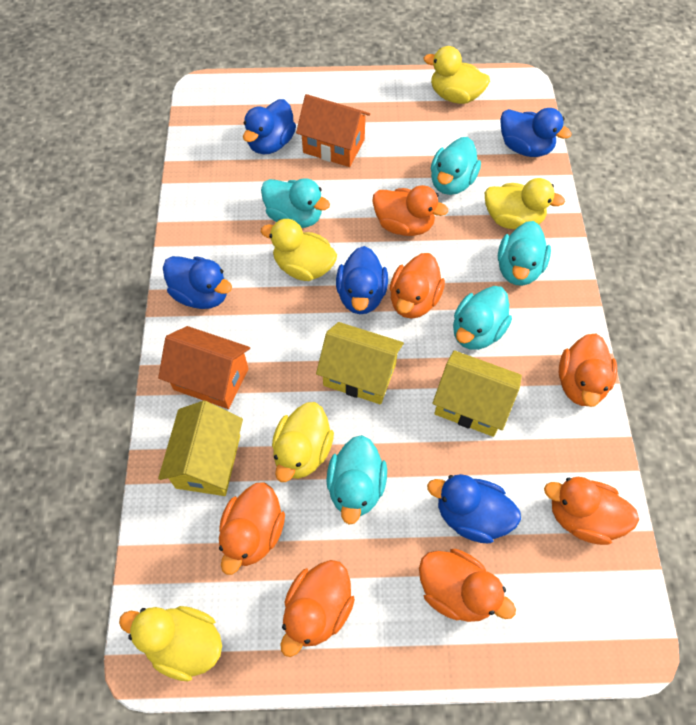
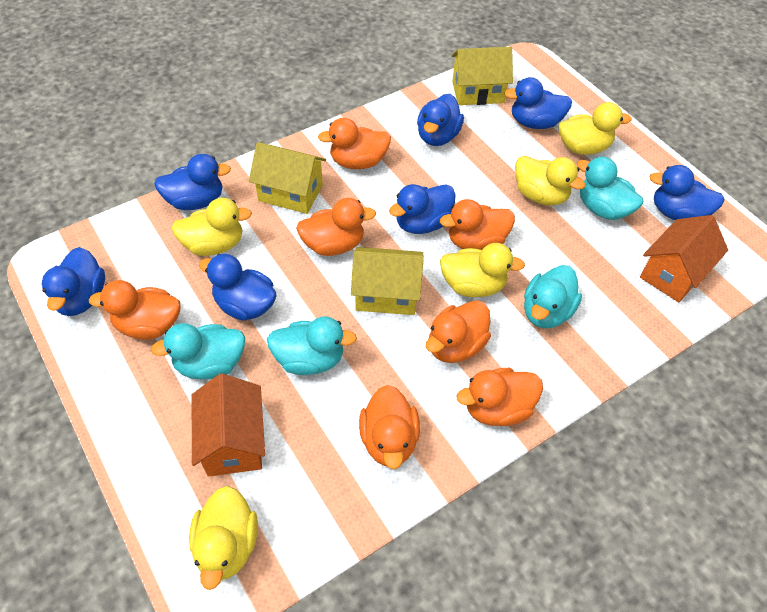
blue duck: [163,256,232,309] [243,99,296,154] [336,246,388,314] [427,474,521,543] [500,108,571,157] = 5 -> [42,247,105,316] [154,154,231,210] [199,254,277,321] [389,184,456,234] [417,94,464,146] [504,77,572,129] [649,165,725,220] = 7
turquoise duck: [261,178,330,228] [326,435,387,525] [431,137,481,195] [453,286,512,350] [498,221,551,286] = 5 -> [151,323,245,379] [267,316,357,375] [524,265,582,328] [577,157,643,220] = 4

